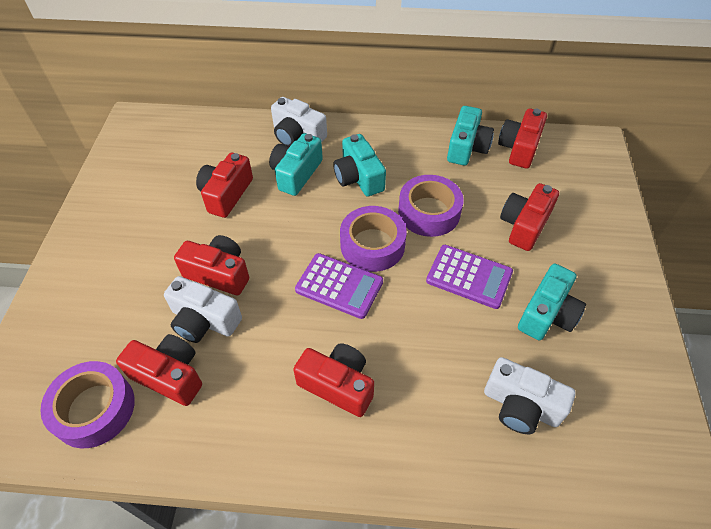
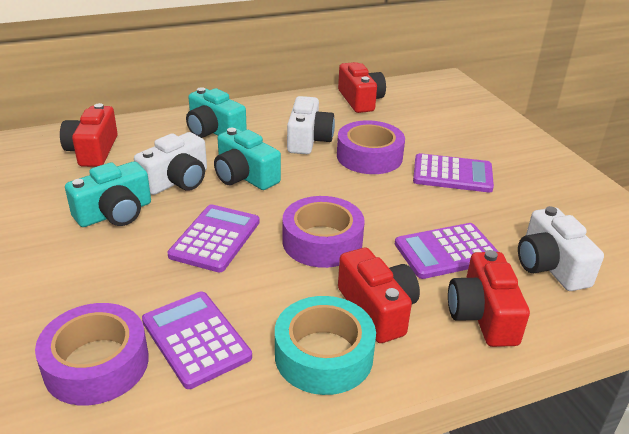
purple calculator: [295,253,383,319] [426,245,513,309] = 2 -> [142,291,252,389] [167,204,260,272] [395,223,499,279] [413,153,494,192] = 4
red camera: [116,334,202,406] [174,235,249,295] [196,153,253,218] [293,343,374,417] [498,108,547,169] [500,183,559,251] = 6 -> [60,103,118,167] [338,62,386,113] [338,248,420,343] [448,250,530,347] = 4
turquoise camera: [269,133,323,196] [333,134,386,197] [447,106,494,166] [518,264,586,340] = 4 -> [65,162,151,227] [186,87,247,138] [214,128,281,190] = 3
turquoise tape: none = 0 -> [275,296,376,395] = 1

